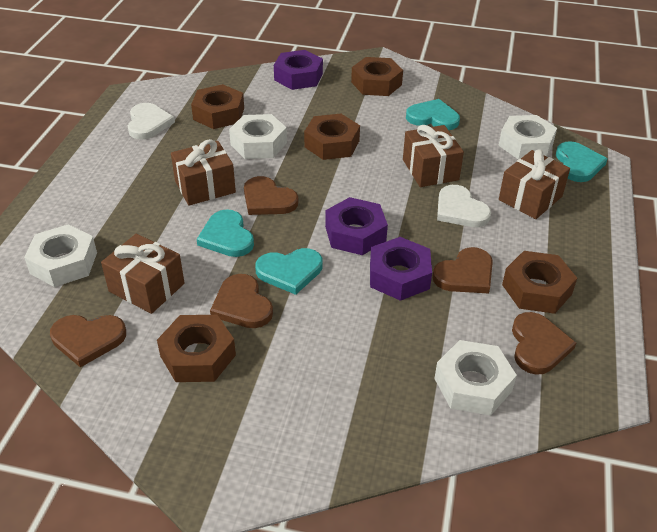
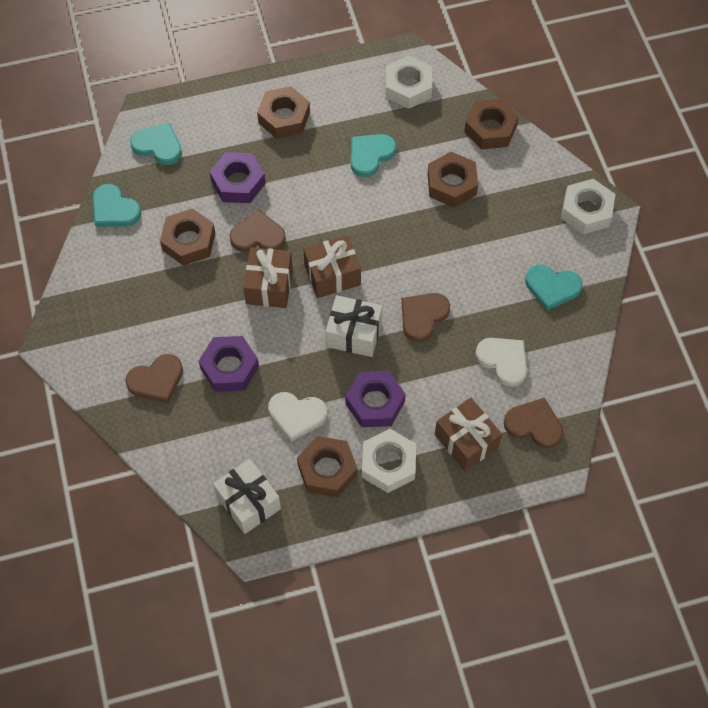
brown gift: [101,234,184,314] [171,139,236,206] [403,125,464,187] [499,149,570,219] = 4 -> [243,247,293,308] [303,235,361,298] [435,398,502,471] = 3
brown heart: [50,315,126,367] [210,274,273,328] [244,176,298,215] [432,247,493,294] [512,312,576,375] = 5 -> [125,354,183,403] [229,210,286,252] [401,293,450,342] [504,398,563,448] = 4
white gift: none = 0 -> [213,459,281,534] [326,295,383,357] = 2
white nut: [24,224,97,287] [229,114,287,159] [434,340,517,416] [498,115,557,159] = 4 -> [362,429,416,493] [386,55,432,109] [561,179,615,234] = 3

